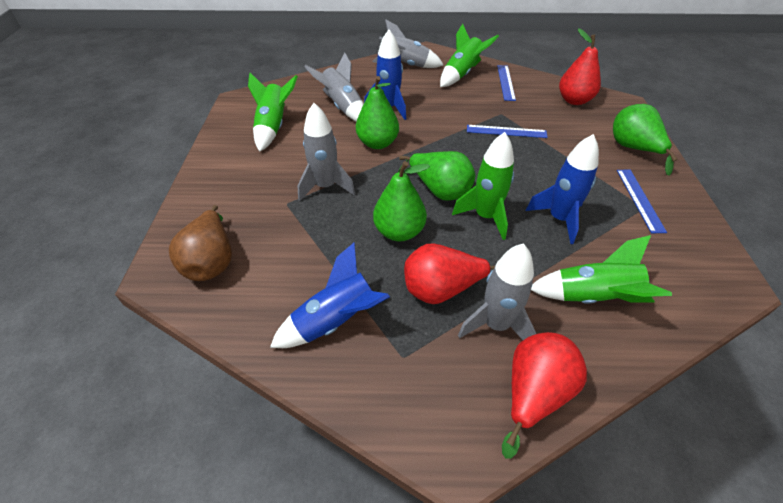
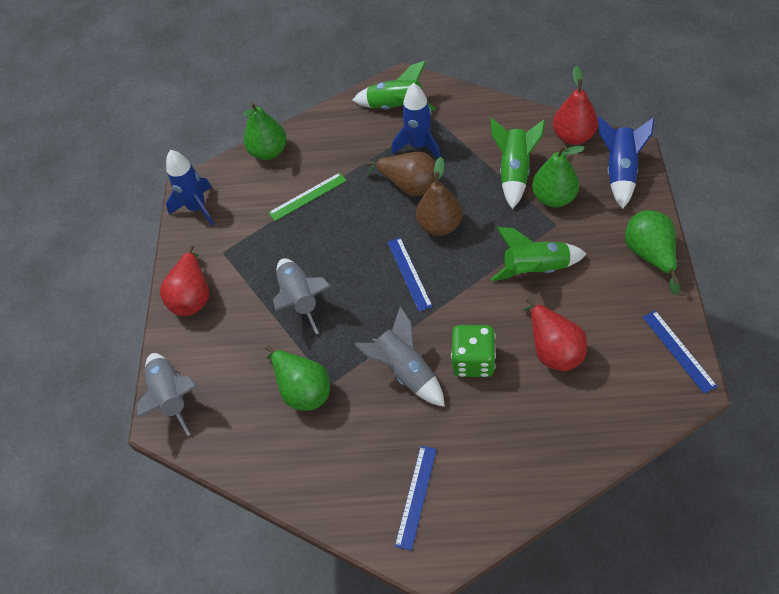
brown pear: [169,205,232,281] = 1 -> [366,152,436,197] [416,157,462,236] = 2
green dice: none = 0 -> [451,325,496,377] = 1
green rocket: [248,73,298,152] [440,24,499,87] [452,132,514,240] [531,235,672,303] = 4 -> [352,61,436,110] [491,118,545,209] [491,227,587,281] = 3
green ruler: none = 0 -> [268,172,347,221] = 1
grey rocket: [297,103,355,201] [305,53,364,122] [372,19,443,68] [458,244,536,340] = 4 -> [137,353,197,436] [273,258,331,334] [354,306,445,407] = 3

